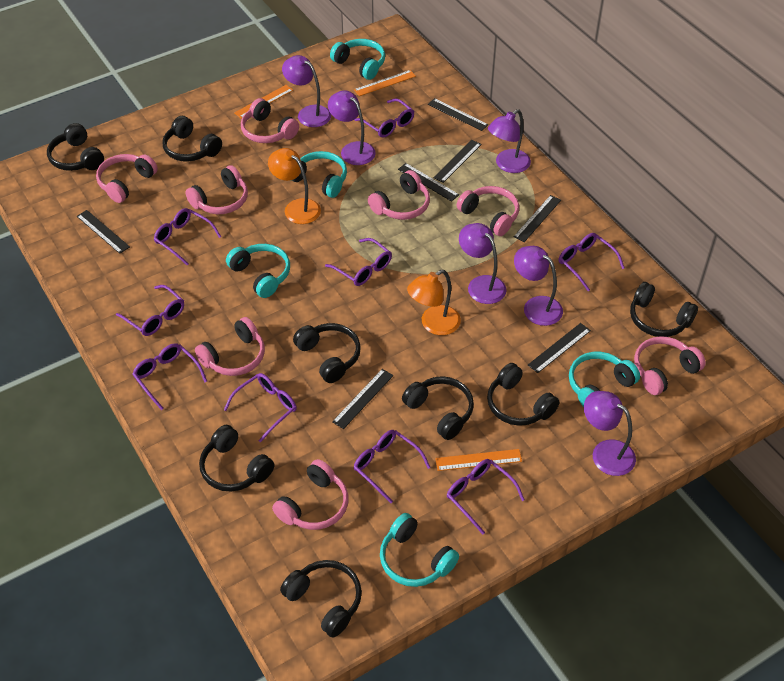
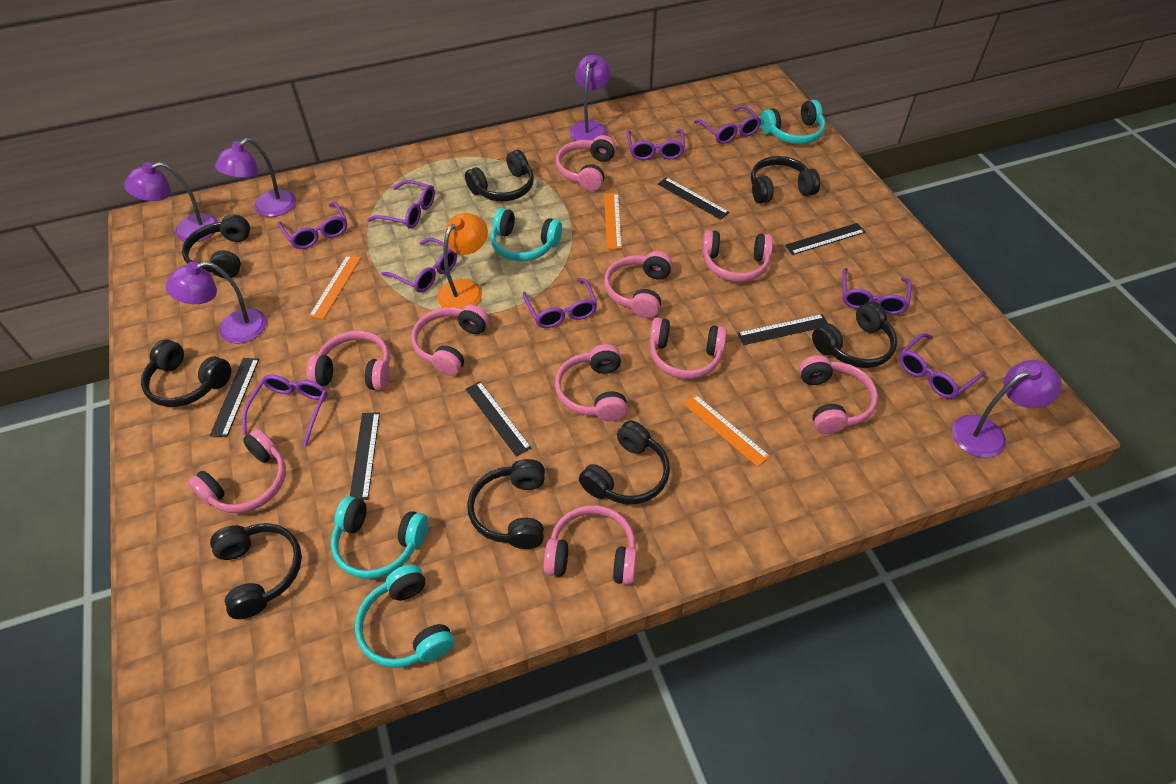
black ruler: [77,210,130,254] [332,369,393,429] [398,163,459,202] [428,98,488,131] [433,140,482,183] [514,195,561,242] [528,323,591,373] = 7 -> [210,358,259,437] [350,412,380,500] [466,381,532,457] [658,177,729,220] [737,314,828,345] [785,223,865,255] = 6
orange lamp: [268,148,321,224] [407,270,461,335] = 2 -> [437,213,488,309] = 1
pink headphones: [96,154,158,203] [185,165,248,214] [195,317,265,376] [241,98,299,143] [272,459,348,530] [368,170,430,220] [457,186,519,236] [634,336,706,395] = 8 -> [188,429,286,513] [307,331,390,391] [411,305,489,376] [544,505,637,585] [555,344,627,421] [556,135,616,191] [604,251,672,318] [649,317,727,379] [702,230,773,282] [799,355,878,434] = 10
purple lamp: [282,55,331,127] [328,91,376,165] [459,223,506,304] [488,109,531,173] [514,246,563,326] [584,391,636,476] = 6 -> [124,162,218,242] [166,261,266,343] [215,138,296,217] [569,55,611,141] [952,360,1062,458] = 5
turquoise headphones: [226,244,290,298] [291,151,347,198] [330,39,385,80] [380,513,459,587] [569,352,640,407] = 5 -> [331,496,428,579] [355,564,454,668] [491,208,562,261] [760,100,826,144] = 4

